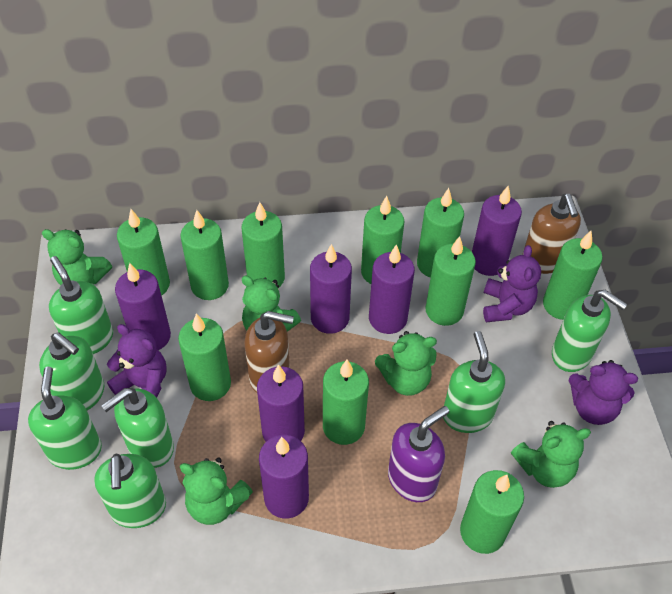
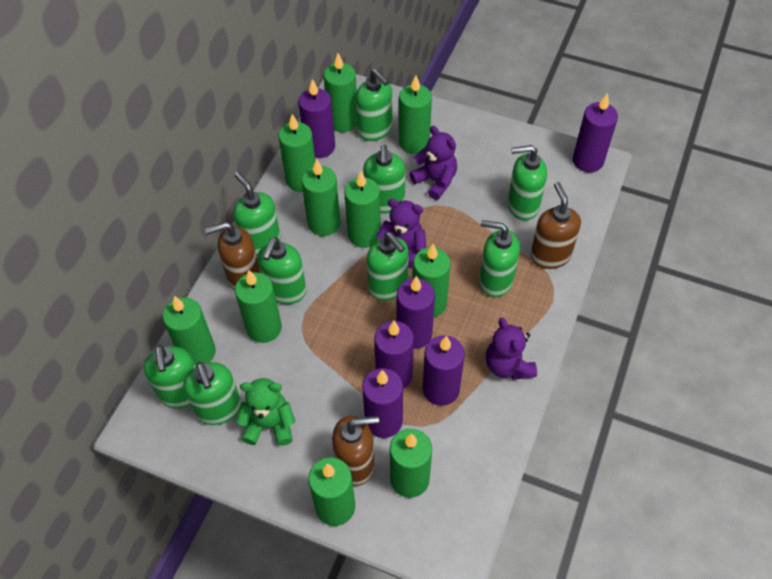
brown soap dispenser: [244,311,294,393] [522,194,581,274] = 2 -> [205,222,261,291] [332,416,379,486] [530,182,581,269] = 3
green soap dispenser: [28,366,102,470] [39,332,105,410] [49,256,113,354] [94,454,166,528] [101,388,174,468] [443,331,505,433] [552,290,627,372] = 7 -> [144,345,196,408] [183,362,241,425] [233,172,281,256] [258,237,306,304] [356,69,393,141] [363,144,405,214] [367,232,409,301] [479,220,520,297] [508,145,547,221] = 9
green teddy bear: [42,229,112,285] [180,458,253,525] [242,276,301,332] [375,331,437,396] [511,421,591,488] = 5 -> [236,378,295,446] = 1
purple soap dispenser: [388,406,449,502] = 1 -> none = 0

